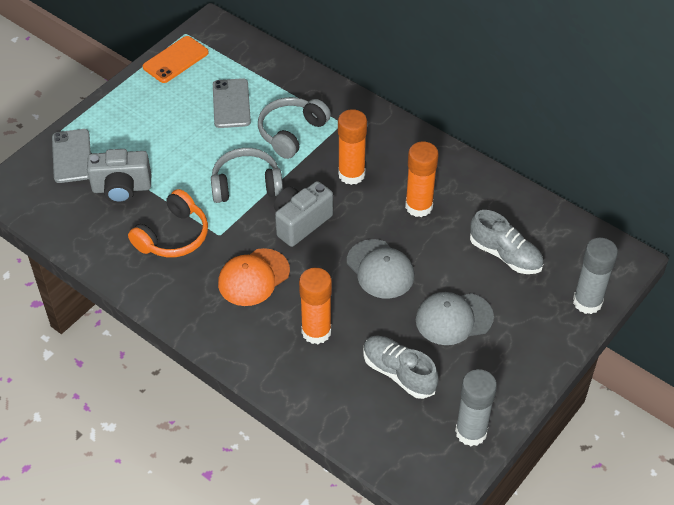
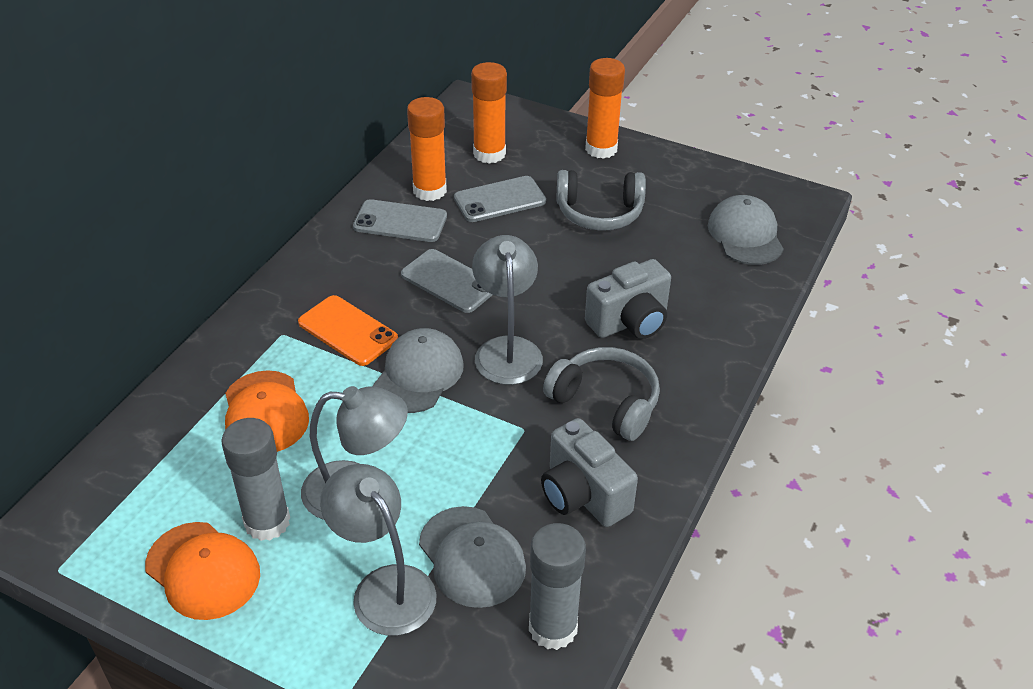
grey cap: [347,239,414,299] [416,292,494,345] = 2 -> [373,328,464,413] [419,506,526,608] [708,195,784,265] = 3
grey lamp: none = 0 -> [301,386,408,520] [320,464,437,636] [472,235,543,385] = 3
grey phone: [52,129,91,183] [213,78,251,128] = 2 -> [353,199,447,242] [401,249,492,313] [454,176,546,222] = 3
grey shoe: [363,335,438,399] [470,210,544,274] = 2 -> none = 0
orange cap: [218,248,290,306] = 1 -> [145,522,260,620] [225,370,309,452] = 2
orange headphones: [128,189,208,257] = 1 -> none = 0

